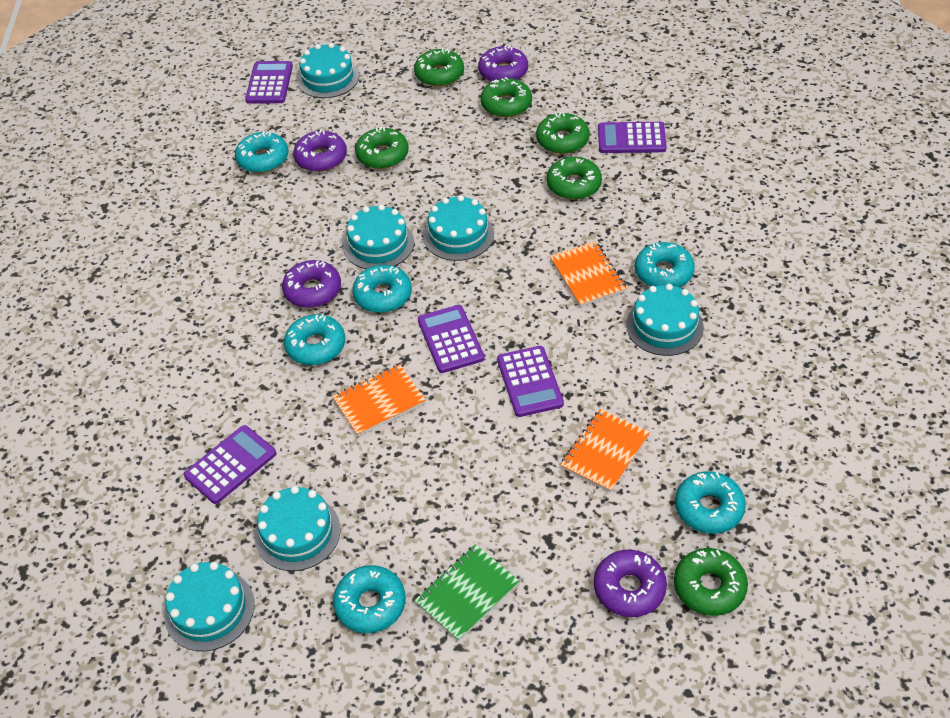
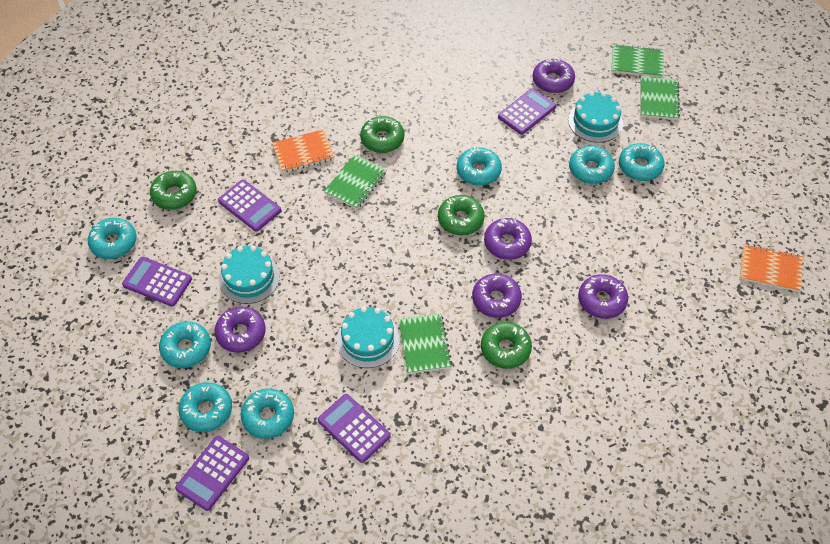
green donut: [355,127,409,169] [414,49,464,87] [481,77,532,118] [536,112,590,154] [547,157,602,200] [674,548,748,616] = 6 -> [150,171,197,210] [360,116,404,153] [438,195,484,235] [481,322,532,369] = 4
green notebook: [414,544,519,641] = 1 -> [324,154,387,209] [398,313,452,374] [611,44,664,78] [641,76,680,120] = 4
orange notebook: [332,364,426,436] [550,241,627,307] [560,409,650,492] = 3 -> [272,129,335,173] [740,244,803,292] = 2
purple donut: [282,260,341,308] [293,130,347,172] [478,46,528,82] [594,550,667,617] = 4 -> [215,307,266,353] [472,274,522,318] [484,218,532,260] [533,59,575,93] [578,274,628,319] = 5
turquoise cake: [164,562,254,651] [254,486,341,571] [297,43,359,98] [343,204,414,269] [423,195,494,261] [626,284,704,356] = 6 -> [219,245,280,304] [337,306,400,368] [568,92,623,143] = 3
turquoise donut: [235,131,288,173] [284,314,345,365] [333,565,406,633] [352,265,412,313] [635,242,695,287] [675,471,746,534] = 6 -> [88,218,136,259] [159,321,211,368] [178,382,232,432] [241,388,294,439] [457,147,502,186] [569,146,615,184] [619,143,665,181] = 7

